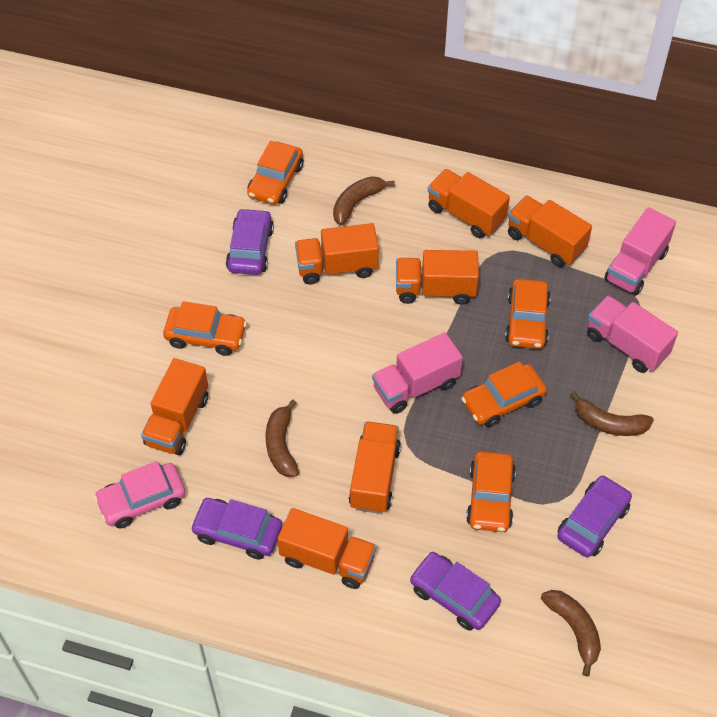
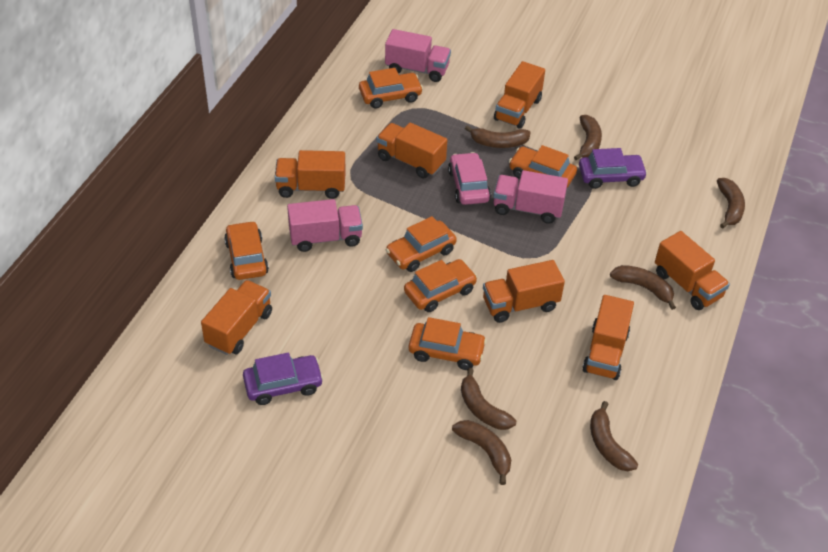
brown banana: [265,400,299,477] [333,176,395,225] [541,590,601,676] [570,391,654,436] = 4 -> [452,420,511,485] [461,368,516,430] [465,125,531,148] [574,115,602,161] [590,401,638,471] [610,265,676,310] [717,178,745,229] = 7
orange car: [163,301,247,356] [247,141,303,205] [461,362,547,427] [466,451,516,532] [505,279,551,349] = 5 -> [224,221,269,280] [359,68,423,109] [386,216,457,272] [404,259,477,312] [409,317,487,370] [509,145,577,188] = 6
purple car: [190,498,282,559] [226,208,274,275] [410,552,501,631] [557,475,632,557] = 4 -> [243,353,324,405] [579,148,647,189] = 2

